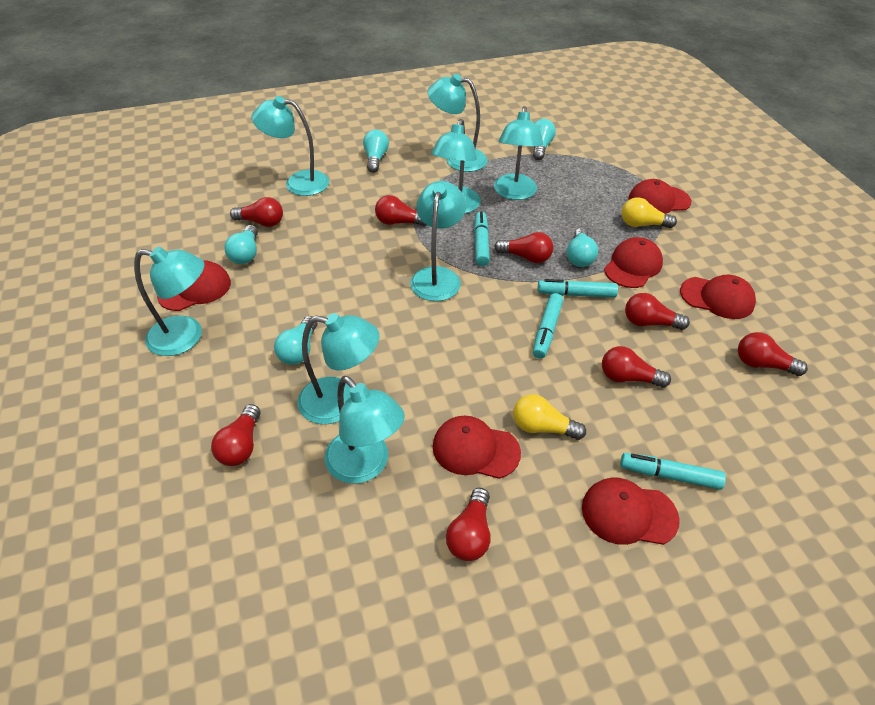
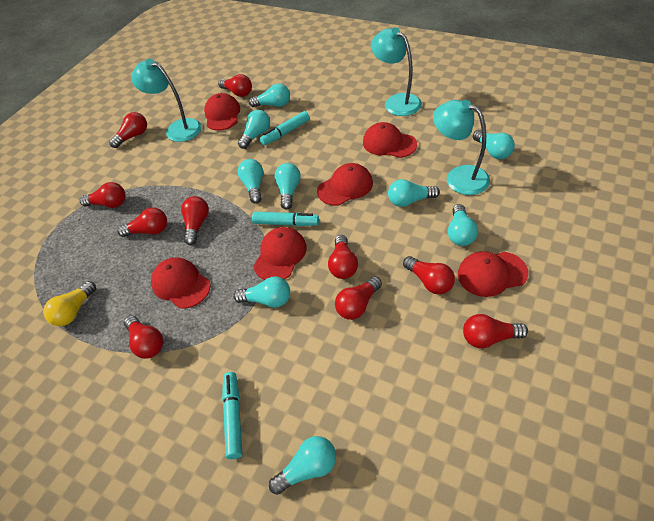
red light bulb: [211,404,260,466] [230,197,283,227] [375,195,427,226] [446,488,491,561] [494,232,553,263] [602,346,671,388] [625,293,690,330] [738,332,808,376] = 8 -> [80,182,126,208] [109,112,147,148] [117,207,167,237] [124,315,163,359] [181,196,209,245] [218,74,252,97] [328,235,358,279] [335,276,382,320] [403,256,455,295] [463,314,528,348] = 10
turquoise lamp: [134,247,204,356] [252,96,329,196] [297,313,380,424] [325,376,405,484] [410,181,466,301] [428,74,488,172] [431,119,481,213] [494,106,543,200] = 8 -> [131,59,202,142] [371,27,422,116] [433,100,490,195] = 3
turquoise light bulb: [224,225,258,264] [274,316,317,365] [363,130,389,173] [533,119,556,160] [567,228,598,267] = 5 -> [233,276,290,308] [237,159,263,204] [238,110,270,149] [249,83,290,107] [269,436,336,495] [275,163,301,210] [388,179,440,207] [448,204,478,246] [473,130,515,159] = 9
turquoise marker: [474,211,490,266] [533,293,563,359] [538,279,618,298] [620,453,726,490] = 4 -> [222,372,242,459] [252,211,319,226] [260,111,310,145] = 3
yellow light bulb: [513,394,586,440] [622,197,677,228] = 2 -> [43,281,96,326] = 1

